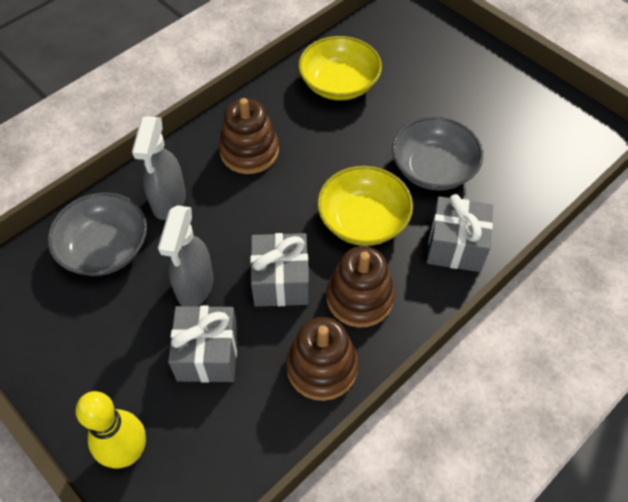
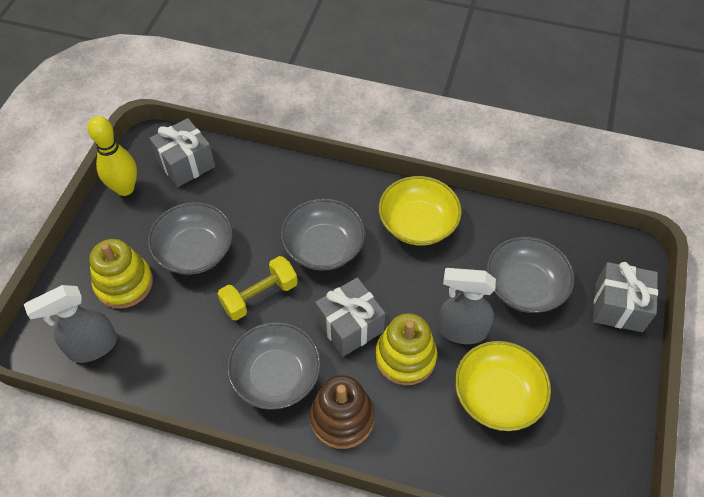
brown stacking toy: [219,98,279,174] [286,317,358,401] [326,246,395,328] = 3 -> [310,375,375,449] = 1
grey bowl: [48,192,147,276] [392,117,483,190] = 2 -> [147,202,233,275] [227,322,321,410] [281,198,365,271] [486,237,575,313] = 4
yellow dumbbell: none = 0 -> [218,256,298,321] = 1
yellow stacking toy: none = 0 -> [89,239,153,309] [375,313,437,385] = 2

